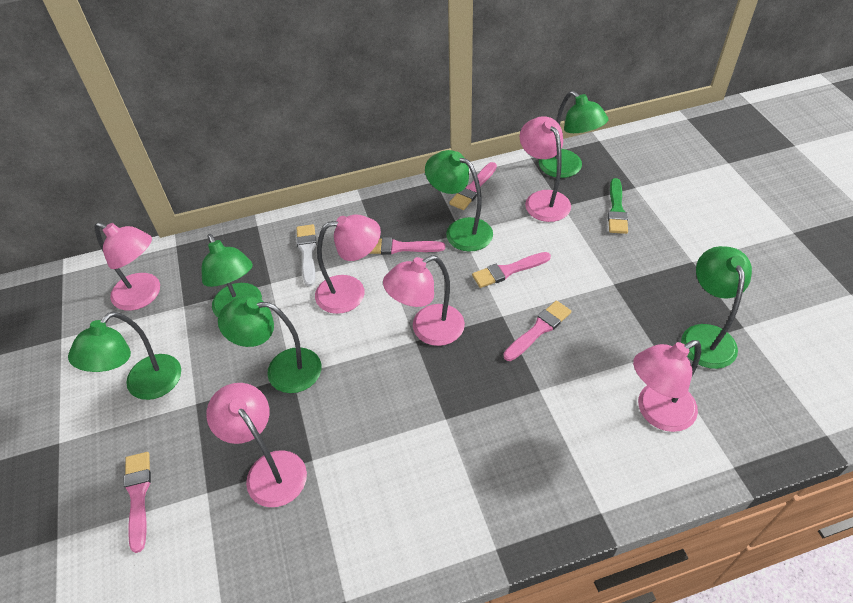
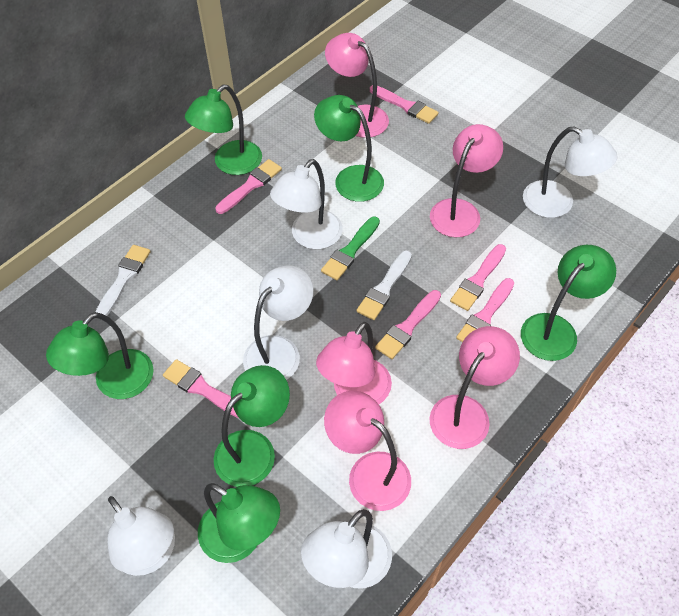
pink brush: [124,452,151,553] [369,237,445,255] [449,162,497,210] [472,252,551,288] [503,300,571,361] = 5 -> [163,359,239,418] [215,159,282,214] [370,85,439,124] [375,290,441,359] [450,244,506,311] [456,278,514,342] = 6
pink lamp: [95,222,160,311] [206,383,307,507] [315,214,381,314] [383,255,465,346] [520,116,571,222] [633,340,701,432] = 6 -> [316,322,392,404] [324,391,411,511] [325,33,389,138] [430,124,503,238] [430,326,520,449] = 5
white brush: [296,224,317,286] = 1 -> [96,245,151,316] [357,250,412,320] = 2
white lamp: none = 0 -> [107,496,175,576] [243,265,313,380] [270,159,343,249] [301,509,392,588] [523,126,618,218] = 5

